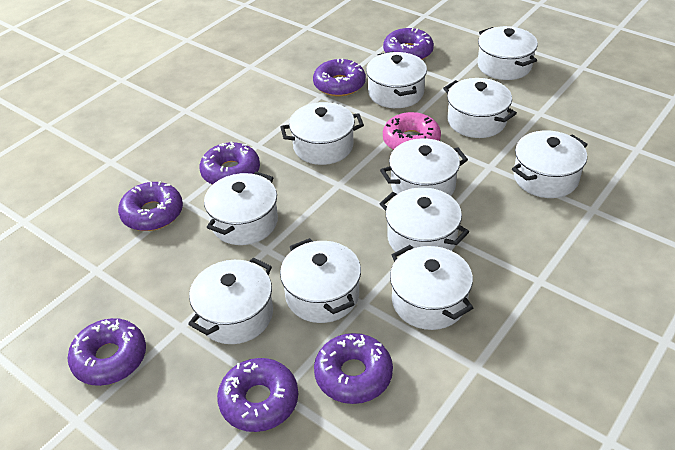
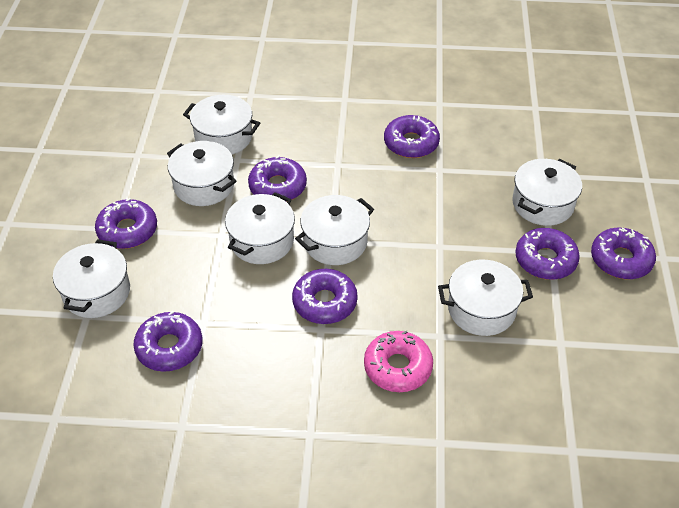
white pot: [188,257,273,344] [204,171,278,245] [280,102,364,165] [280,238,361,323] [366,51,427,108] [380,138,468,196] [380,187,469,255] [390,245,473,330] [443,78,517,138] [477,26,538,80] [512,130,588,198] = 11 -> [53,239,130,318] [167,141,237,206] [183,95,260,155] [225,192,295,264] [295,195,374,265] [438,260,533,336] [512,159,582,226] = 7

